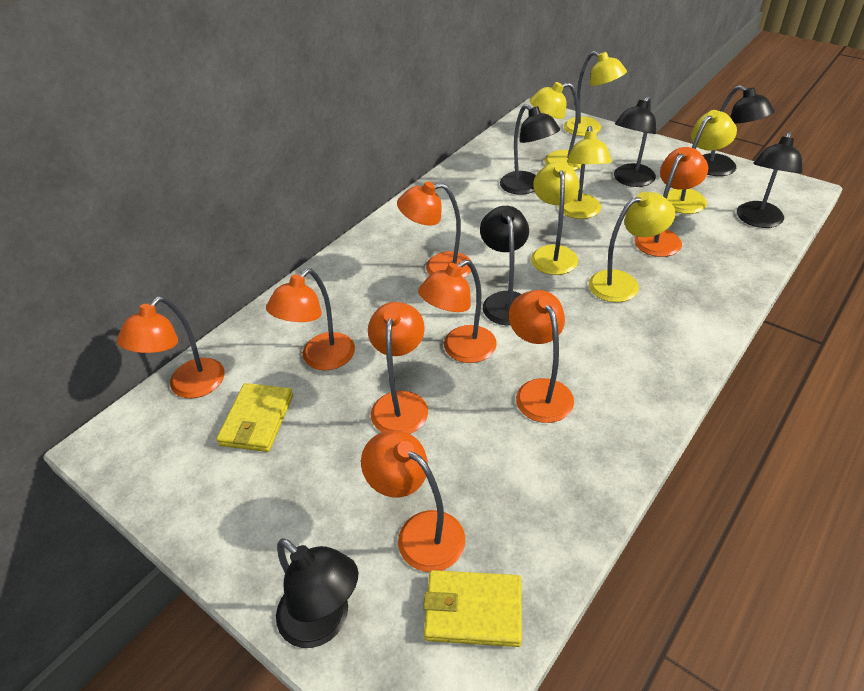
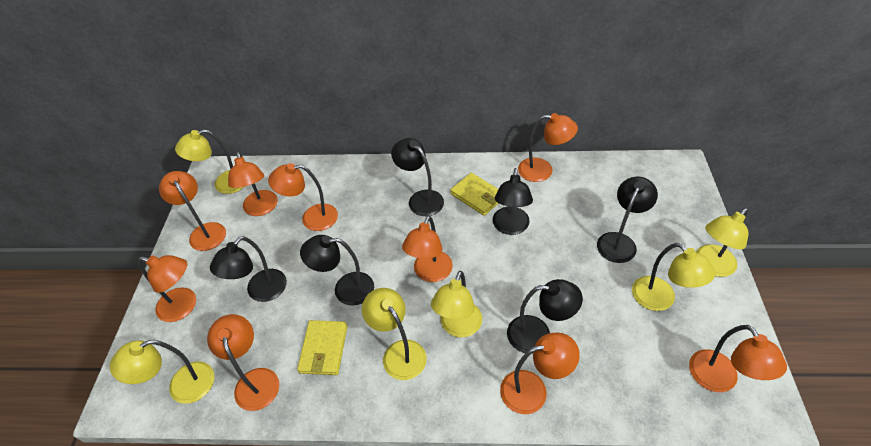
orange lamp: [117,297,225,398] [266,269,355,370] [361,431,465,572] [368,302,428,434] [397,181,472,278] [418,259,497,363] [509,290,574,423] [634,147,708,257] = 8 -> [138,255,196,322] [159,171,226,251] [207,314,279,411] [228,152,278,216] [268,163,338,231] [402,216,453,282] [500,332,580,414] [518,113,578,182] [689,325,787,392] = 9

